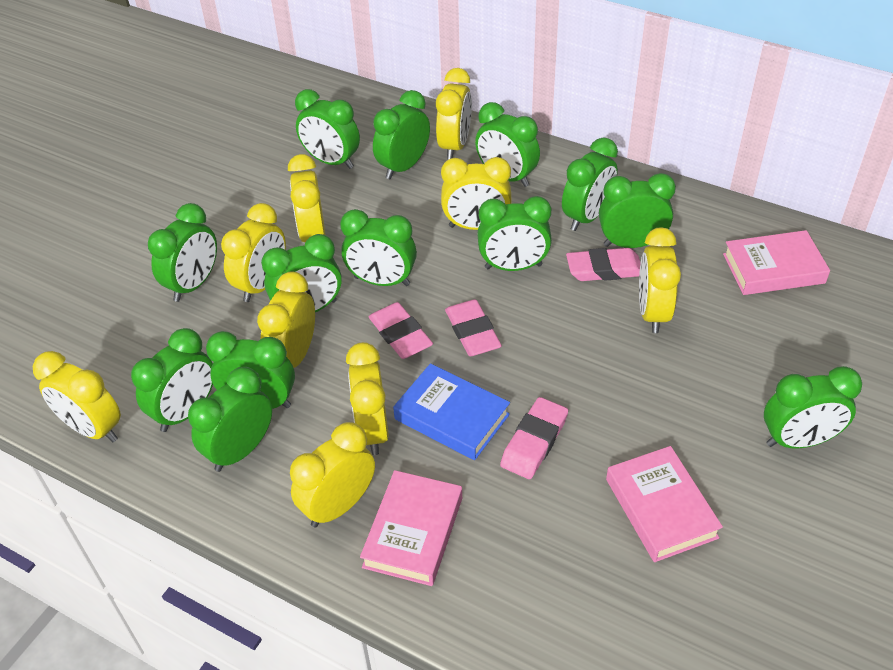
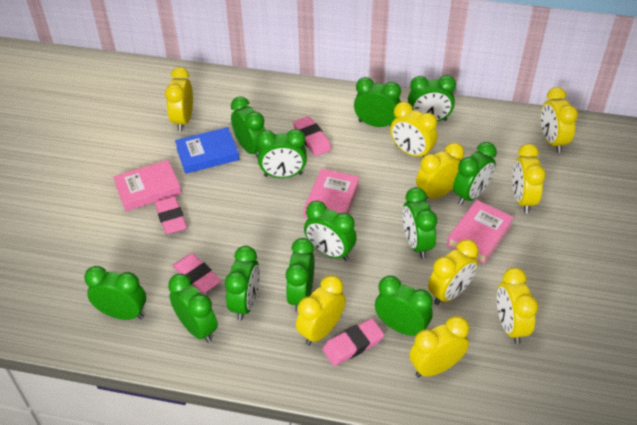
green clock: [131,328,213,432] [148,203,217,302] [188,367,272,472] [206,331,295,409] [261,234,342,312] [295,89,360,169] [340,209,417,286] [373,90,430,179] [475,102,540,187] [477,196,552,271] [562,137,618,231] [599,173,676,248] [764,366,862,448] = 13 -> [84,266,146,320] [168,274,218,343] [225,246,260,320] [231,96,265,158] [257,129,307,178] [286,238,315,313] [304,201,357,261] [354,77,401,127] [375,275,433,336] [403,187,437,259] [408,75,456,122] [453,142,497,205] = 12

